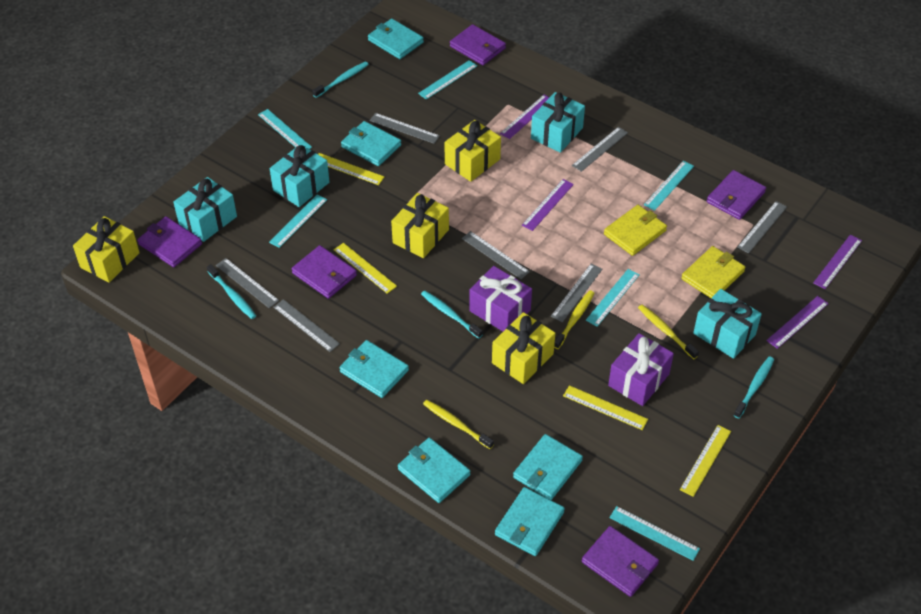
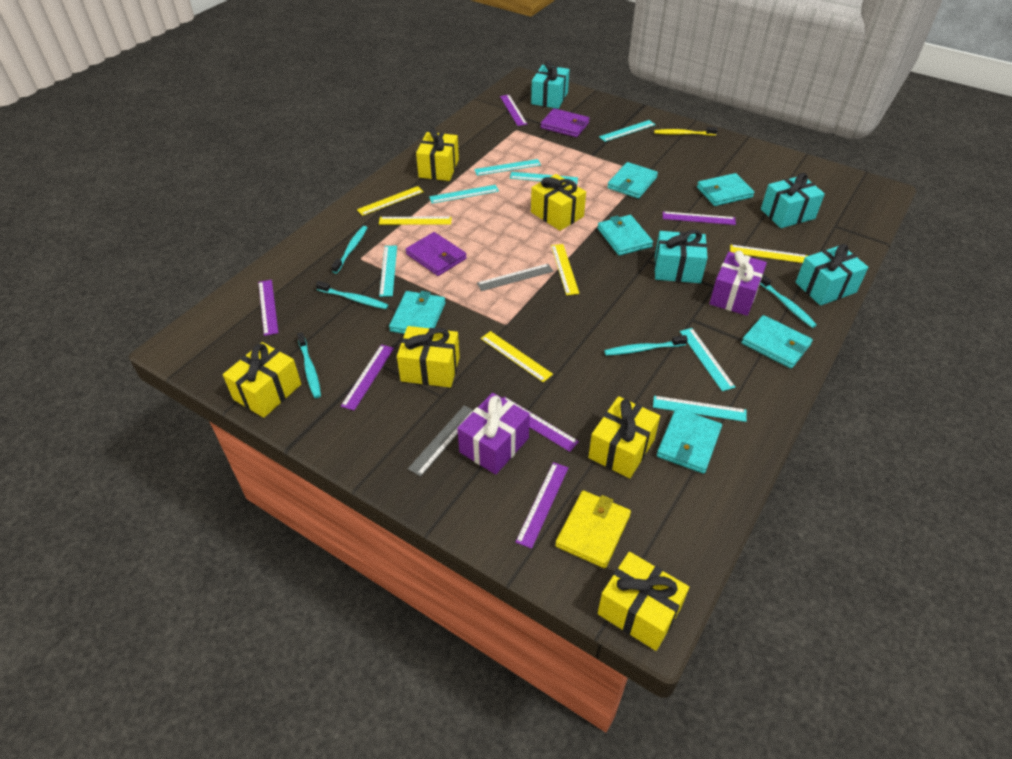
grey ruler: [216,258,279,308] [273,299,340,352] [370,113,440,144] [462,231,530,279] [551,264,603,322] [572,127,628,172] [737,201,787,253] = 7 -> [408,406,473,477] [477,264,553,291] = 2
purple ruler: [500,95,550,139] [522,179,574,231] [766,296,829,349] [813,235,862,289] = 4 -> [258,280,278,336] [341,344,394,410] [500,95,527,126] [503,397,579,452] [516,462,568,549] [663,211,736,225] = 6
purple wallet: [137,216,202,267] [292,245,357,299] [450,24,506,65] [582,526,659,597] [707,170,766,220] = 5 -> [406,232,467,276] [541,108,590,137] = 2
turquoise ruler: [258,109,312,149] [269,194,327,248] [418,60,477,100] [586,269,640,327] [609,506,700,561] [644,161,694,211] = 6 -> [379,246,397,297] [429,185,499,204] [474,159,541,176] [510,172,578,184] [599,120,656,142] [653,396,747,422] [680,328,735,391] = 7
turquoise toothbrush: [207,264,256,319] [312,62,369,98] [421,291,483,339] [734,357,774,418] = 4 -> [297,332,321,398] [316,281,388,309] [331,226,367,273] [604,335,688,356] [760,274,817,328] = 5
yellow gift: [73,216,140,283] [391,193,449,258] [445,120,501,182] [492,312,555,384] = 4 -> [223,342,301,418] [397,326,460,388] [416,128,459,181] [531,174,586,231] [588,396,660,478] [598,552,689,651] = 6
yellow ruler: [318,153,384,185] [334,243,397,294] [563,385,648,430] [680,425,731,497] = 4 -> [357,186,424,216] [379,217,452,225] [481,331,553,382] [551,244,579,295] [730,245,808,263] = 5
yellow toothbrush: [423,400,494,449] [554,290,594,349] [638,304,699,359] = 3 -> [654,127,718,136] = 1
yellow wallet: [604,205,667,256] [681,246,745,298] = 2 -> [555,491,631,568] = 1

